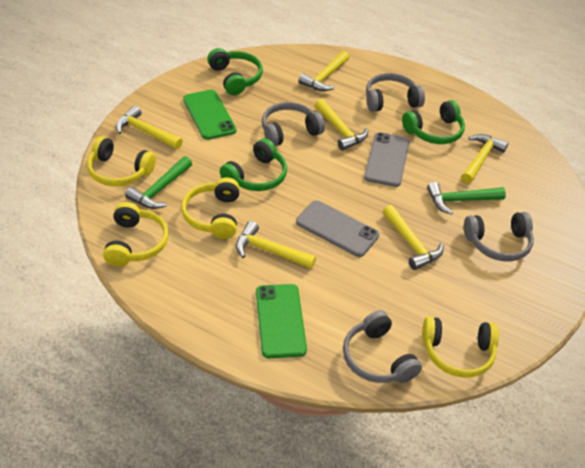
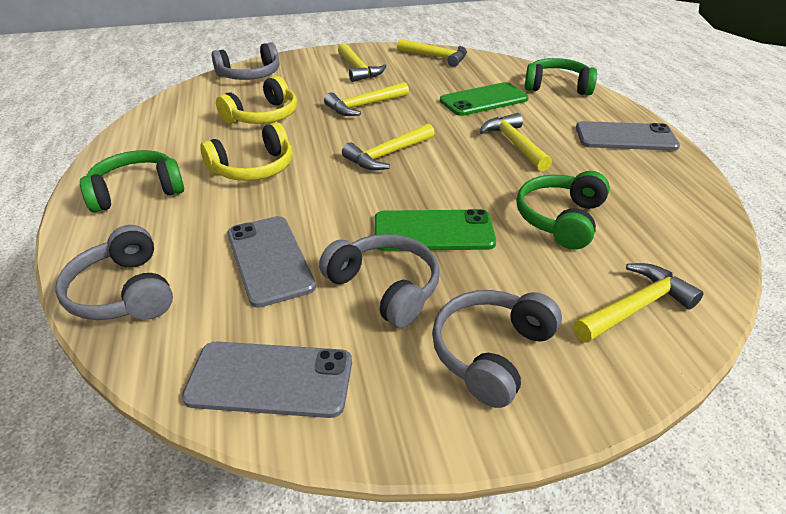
green hammer: [125,156,192,209] [427,182,506,215] = 2 -> none = 0
grey phone: [296,200,379,257] [364,132,409,187] = 2 -> [182,342,352,418] [227,216,316,308] [576,121,680,151] = 3
yellow headphones: [87,136,156,187] [103,202,168,267] [181,177,240,239] [422,317,499,378] = 4 -> [200,122,293,181] [216,76,297,124] = 2

